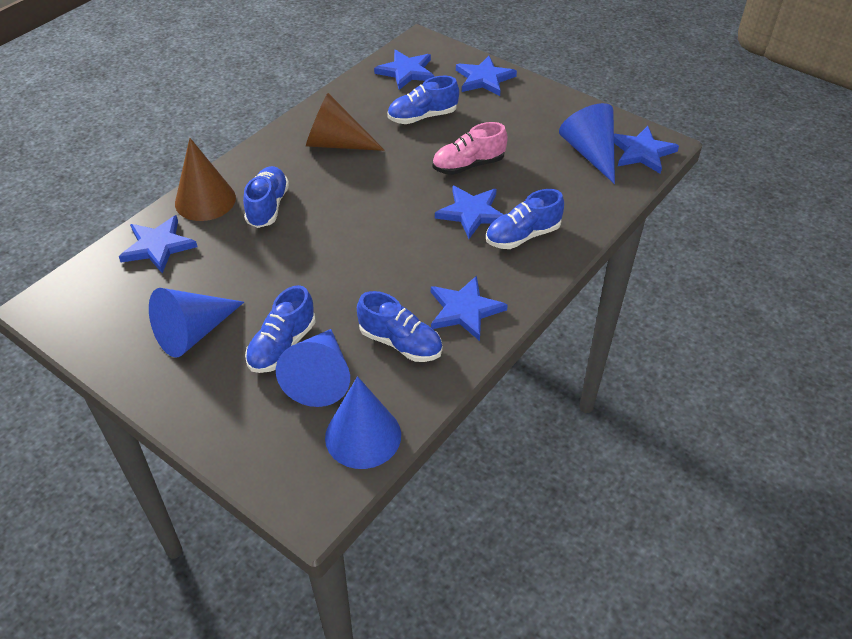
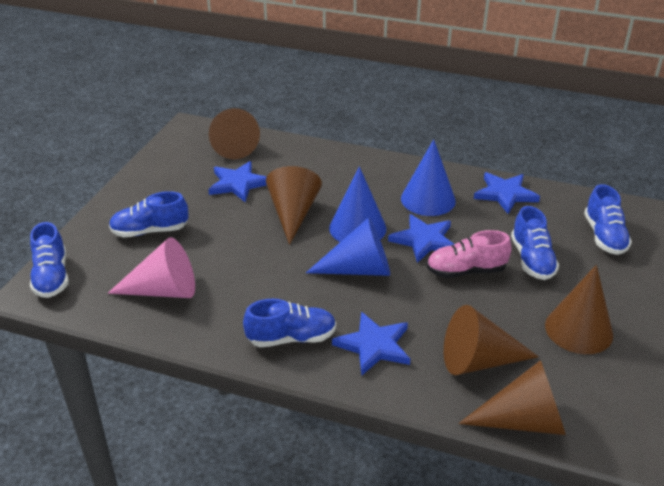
blue cone: [149,288,244,358] [276,329,350,407] [325,376,401,469] [559,103,615,184] = 4 -> [306,217,390,276] [329,166,386,242] [401,139,456,216] = 3
blue star: [119,215,197,273] [374,50,434,90] [431,276,508,341] [435,186,504,239] [456,56,517,96] [614,126,679,174] = 6 -> [208,161,267,202] [332,312,410,376] [388,214,455,263] [474,172,540,214] = 4
brown cone: [175,138,236,221] [306,93,385,151] = 2 -> [209,108,260,159] [266,166,322,245] [444,305,539,375] [458,360,566,435] [545,265,613,354] = 5
pink cone: none = 0 -> [107,237,195,298] = 1

